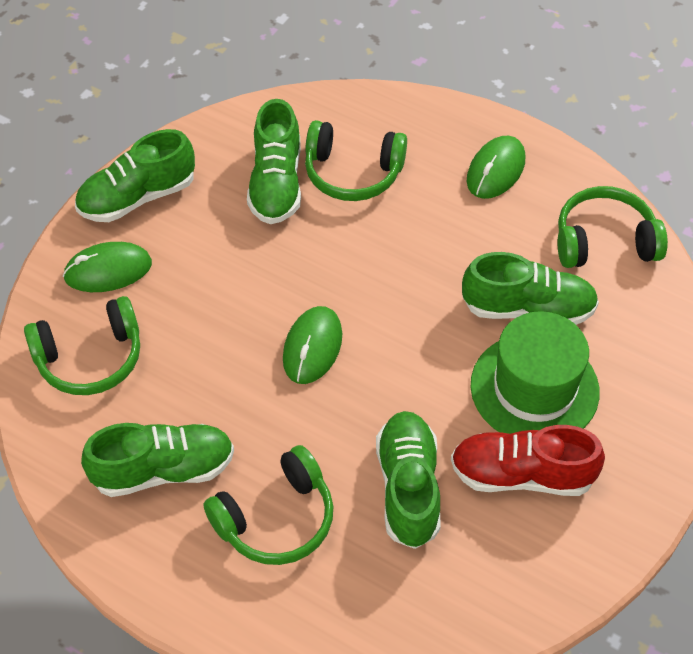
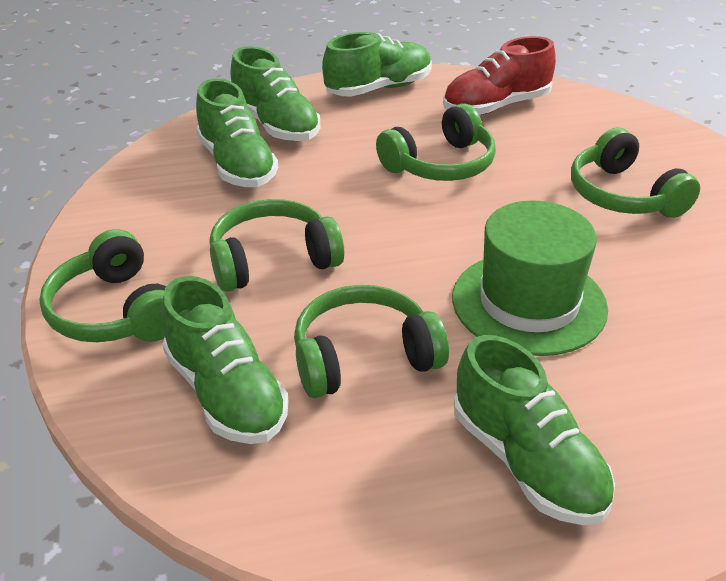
green headphones: [24,296,140,395] [203,445,334,565] [305,120,407,201] [558,186,668,268] = 4 -> [39,229,166,342] [209,199,344,292] [294,285,449,398] [376,103,496,181] [571,127,700,218] = 5
green mouse: [63,242,152,292] [283,306,342,384] [467,136,525,199] = 3 -> none = 0

